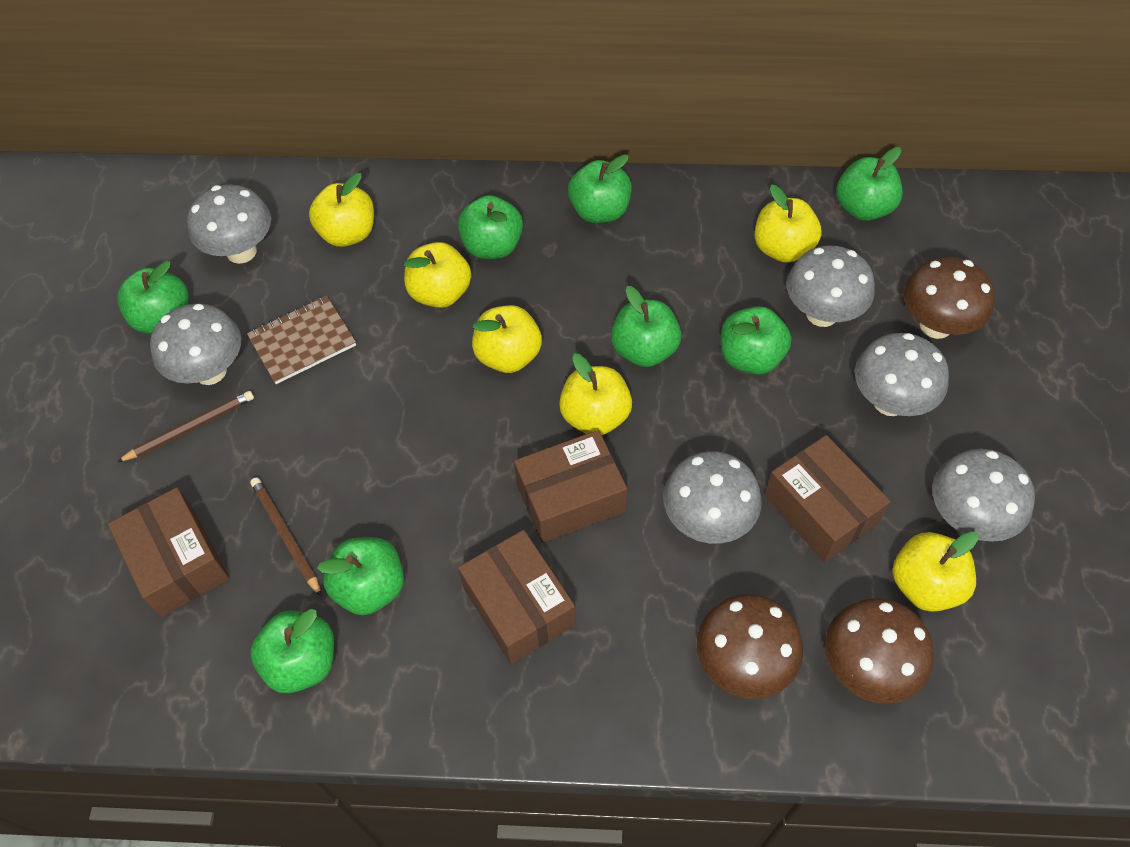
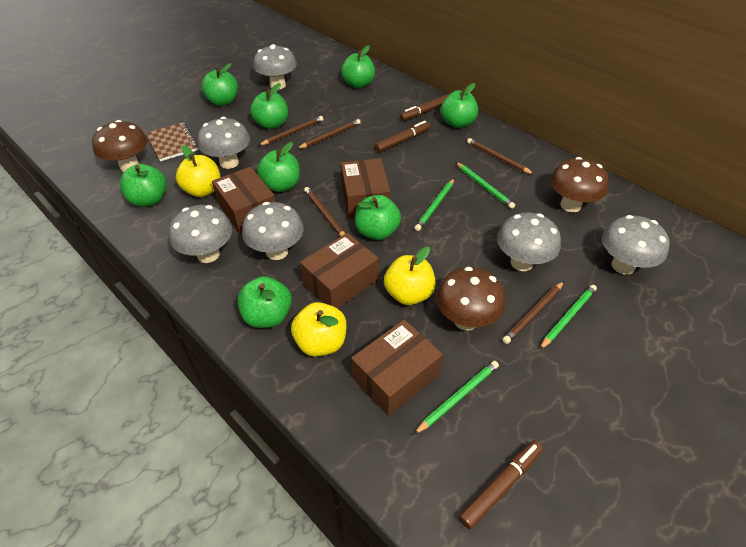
brown marker: none = 0 -> [375,121,430,152] [400,94,450,121] [459,441,543,529] = 3
brown pencil: [117,391,254,462] [250,477,322,597] = 2 -> [258,116,323,146] [297,119,361,149] [304,187,345,236] [467,138,535,175] [502,281,564,344] = 5
green pencil: none = 0 -> [414,361,499,435] [415,178,455,231] [456,162,515,209] [539,285,597,350] = 4
yellow apple: [309,173,374,247] [404,242,471,308] [472,305,542,373] [559,354,632,435] [755,185,821,263] [893,532,979,612] = 6 -> [176,145,220,197] [291,302,347,357] [384,247,436,305] = 3

